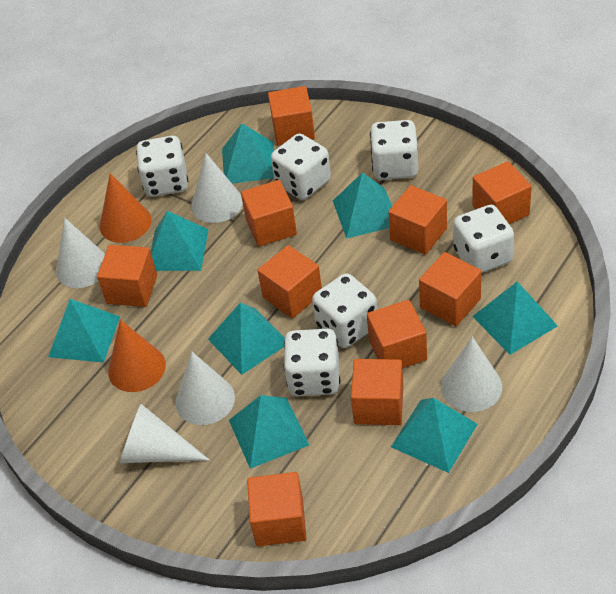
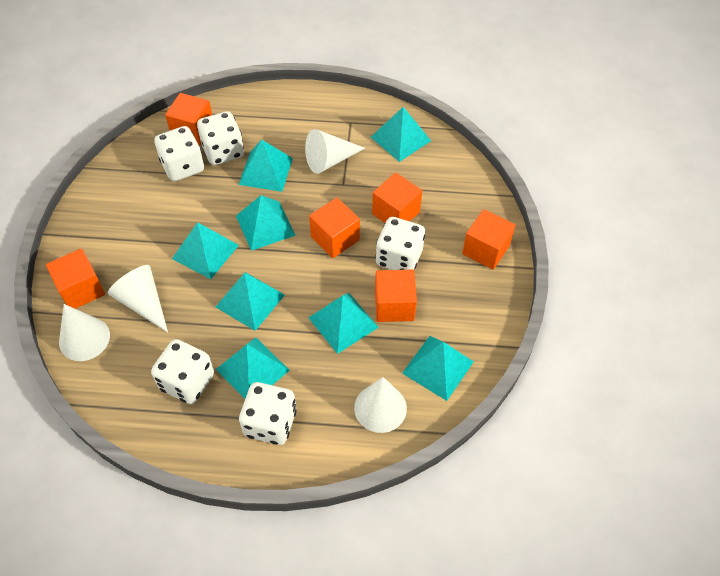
orange cone: [100,173,152,243] [108,319,166,392] = 2 -> none = 0
orange cube: [97,245,157,307] [241,180,297,247] [247,472,307,546] [258,245,322,318] [268,86,315,146] [351,359,403,425] [367,300,427,368] [388,185,447,255] [419,252,482,326] [472,161,532,224] = 10 -> [46,248,105,309] [165,93,212,145] [309,198,360,258] [372,172,422,223] [375,269,417,322] [462,209,516,270] = 6
white cone: [56,218,105,288] [120,404,209,463] [176,352,235,425] [191,153,243,223] [441,337,502,412] = 5 -> [59,304,110,361] [108,265,168,332] [305,129,365,174] [354,377,407,433] = 4
white dice: [136,136,188,197] [271,134,331,200] [283,329,340,396] [312,273,377,348] [370,120,418,180] [453,205,514,273] = 6 -> [151,339,214,404] [154,126,204,181] [197,111,244,165] [239,382,297,445] [376,217,425,270] = 5

